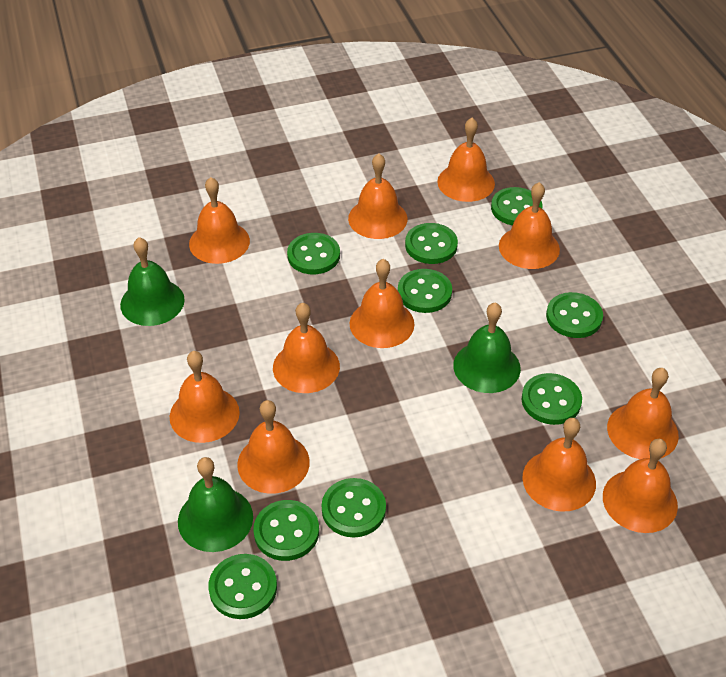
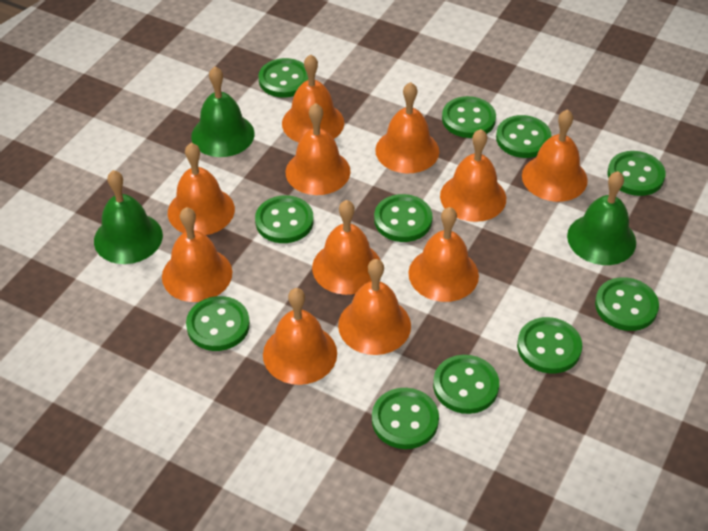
green button: [208,554,277,619] [253,500,319,561] [287,233,340,274] [322,478,386,537] [398,269,452,313] [405,223,458,264] [491,187,542,225] [522,373,582,425] [546,292,603,338] = 9 -> [186,296,250,351] [255,195,313,243] [258,58,308,98] [372,388,439,449] [374,194,432,242] [433,355,499,414] [442,96,496,138] [496,115,552,158] [517,317,582,374] [595,277,659,331] [608,151,666,196] = 11

